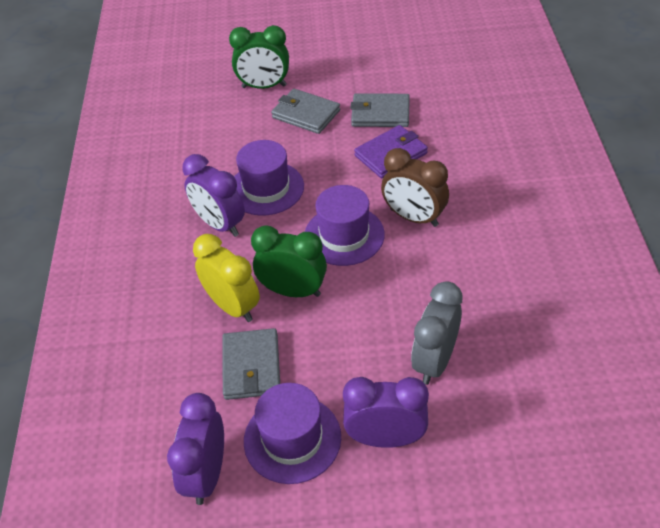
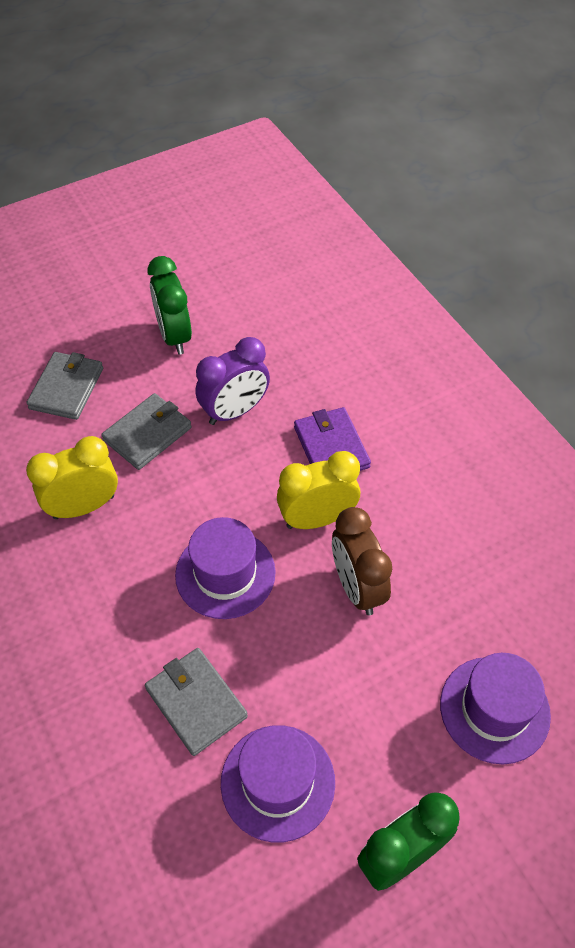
grey clock: [411,281,463,385] = 1 -> none = 0
purple clock: [167,393,224,505] [182,154,245,237] [343,377,429,448] = 3 -> [196,337,270,425] = 1
yellow clock: [193,234,260,322] = 1 -> [26,436,118,519] [277,451,360,529] = 2

